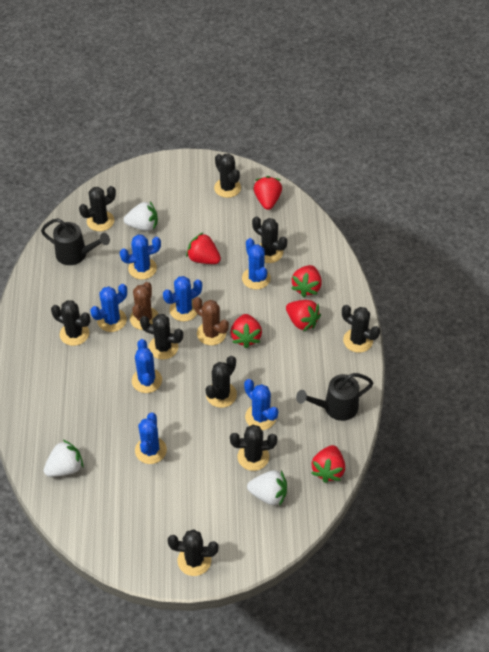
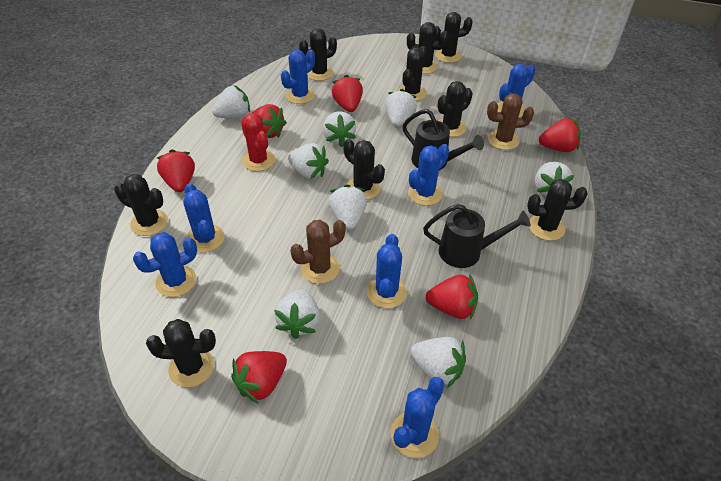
red cactus: none = 0 -> [241,113,275,171] = 1
white strawberry: [44,440,83,477] [124,201,158,231] [247,470,287,506] = 3 -> [212,85,250,118] [274,289,320,339] [288,143,329,179] [323,111,356,147] [329,184,367,230] [385,89,417,127] [411,337,466,388] [535,162,575,196] = 8

